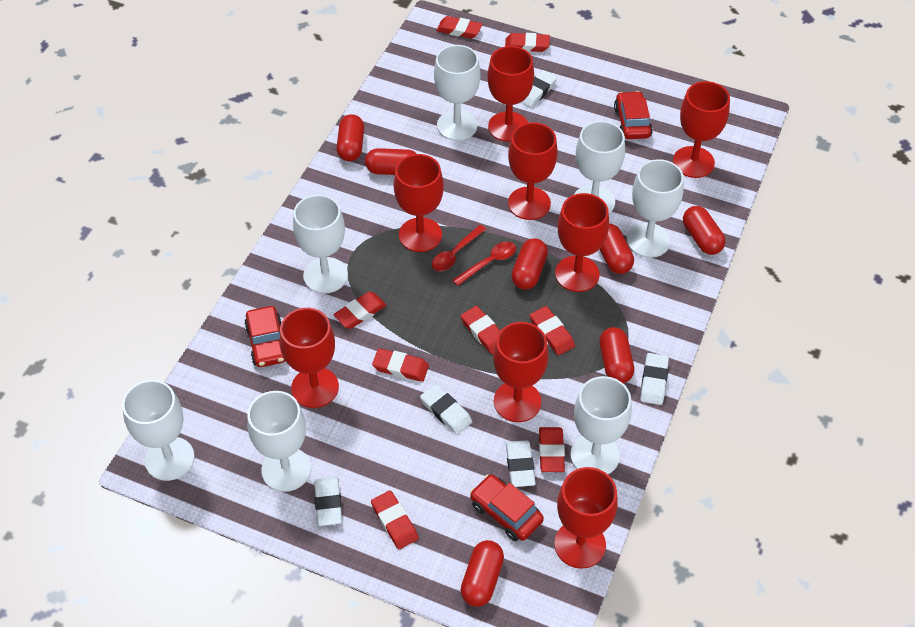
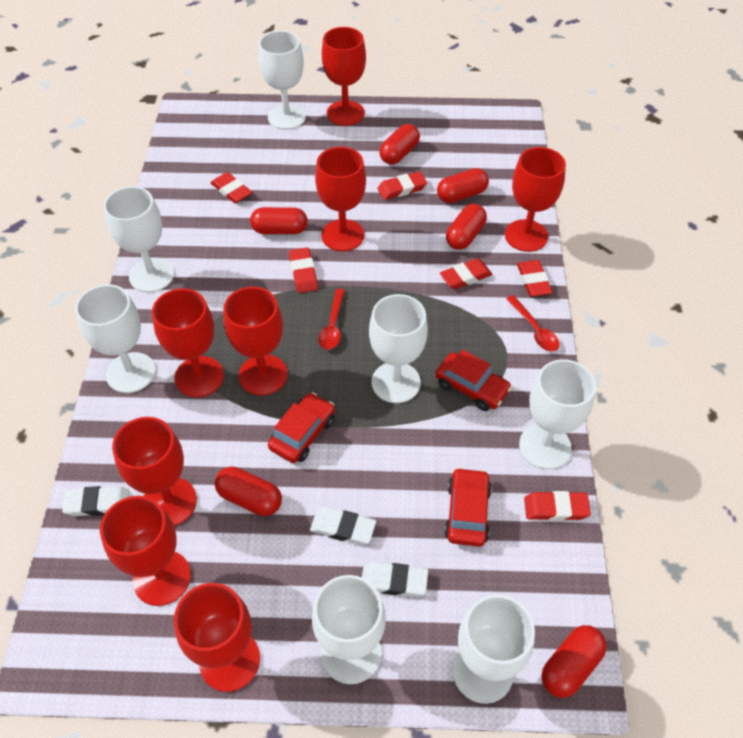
red capsule: [336,114,364,161] [365,148,417,175] [461,540,504,607] [511,238,548,290] [599,327,634,383] [600,224,634,274] [683,206,726,255] = 7 -> [215,467,282,516] [250,207,308,234] [379,124,420,164] [437,168,489,203] [446,204,487,250] [541,625,607,698] = 6
red eraser: [333,292,387,329] [371,490,419,549] [372,348,429,382] [437,16,482,39] [461,306,501,354] [505,33,550,52] [530,306,575,355] [539,427,565,472] = 8 -> [211,172,252,203] [289,248,318,293] [377,171,427,200] [440,258,492,289] [517,260,553,297] [524,491,591,521] = 6
white eraser: [314,477,342,526] [420,384,472,434] [506,440,536,487] [520,70,557,108] [640,353,669,405] = 5 -> [62,486,130,516] [310,507,376,545] [362,562,428,597] = 3

